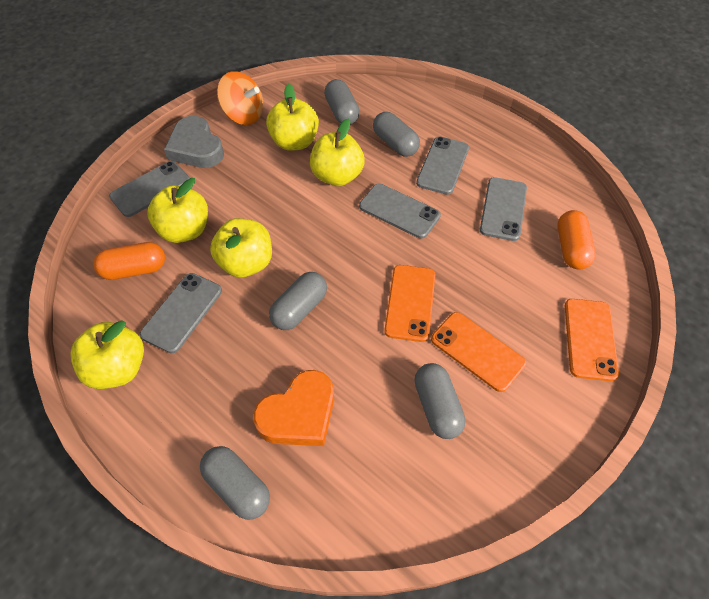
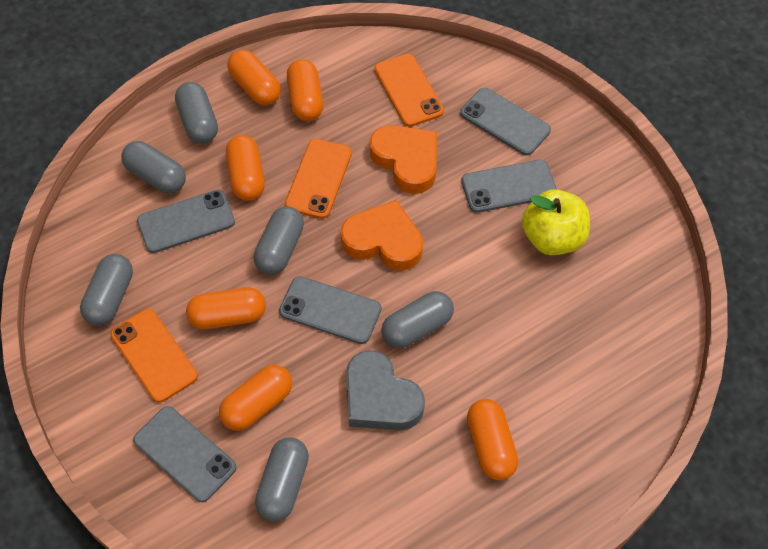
grey capsule: [200,446,270,520] [269,272,327,330] [324,79,360,125] [373,112,420,157] [414,363,465,439] = 5 -> [80,254,133,326] [121,141,186,193] [175,82,218,144] [254,206,304,275] [255,438,309,521] [381,291,454,349] = 6
orange capsule: [93,242,165,280] [557,210,596,270] = 2 -> [186,287,266,329] [219,364,292,431] [226,135,265,201] [227,50,281,106] [287,59,323,121] [467,399,518,480] = 6
orange heart: [253,370,334,446] = 1 -> [340,200,423,271] [370,125,437,194] = 2
orange spinning top: [217,71,263,125] = 1 -> none = 0
yellow apple: [70,320,144,389] [148,178,208,243] [210,218,272,278] [266,83,319,151] [310,119,365,186] = 5 -> [522,189,590,255] = 1

